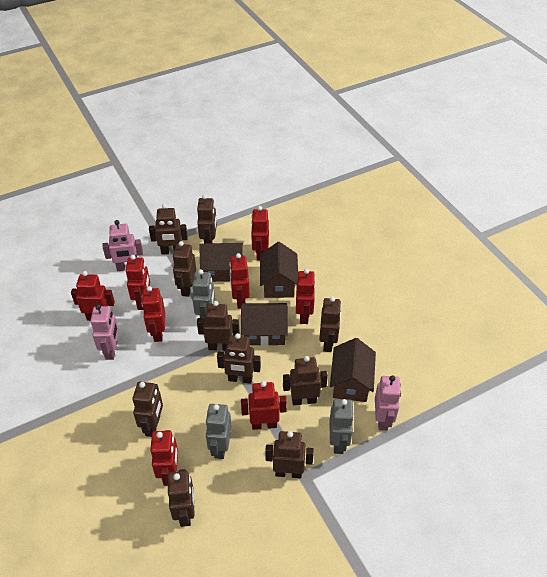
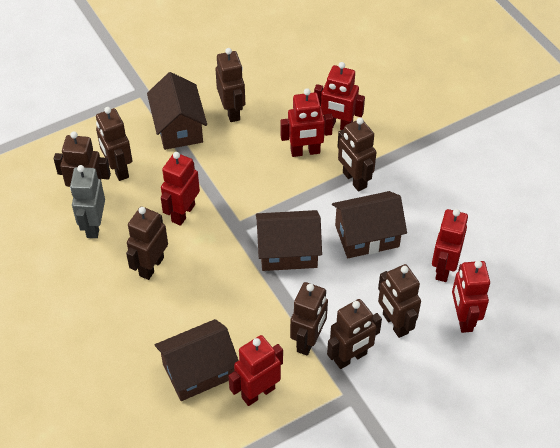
brown robot: [132,382,163,437] [149,204,188,254] [168,469,194,527] [173,241,196,297] [197,194,217,243] [197,301,240,351] [217,333,261,384] [265,431,314,478] [283,356,328,405] [319,296,342,352] = 10 -> [54,131,111,193] [96,107,132,181] [126,207,168,280] [215,48,245,122] [290,282,328,356] [327,299,382,369] [337,118,377,191] [378,264,421,338] = 8
grey robot: [192,269,215,319] [205,404,232,459] [330,399,354,454] = 3 -> [70,165,105,238] = 1
pink robot: [90,304,119,360] [102,220,143,271] [375,376,401,431] = 3 -> none = 0
red robot: [71,271,115,321] [125,255,150,310] [142,286,165,342] [150,430,178,486] [229,253,250,309] [241,381,287,430] [251,206,269,261] [296,269,316,324] = 8 -> [161,152,200,226] [228,335,283,406] [280,88,333,157] [314,62,365,130] [432,209,468,282] [452,261,490,333] = 6

